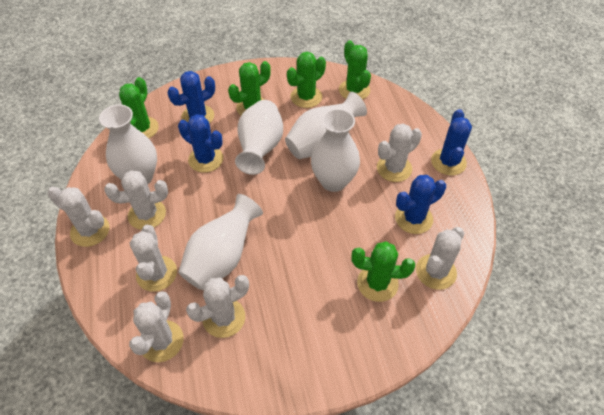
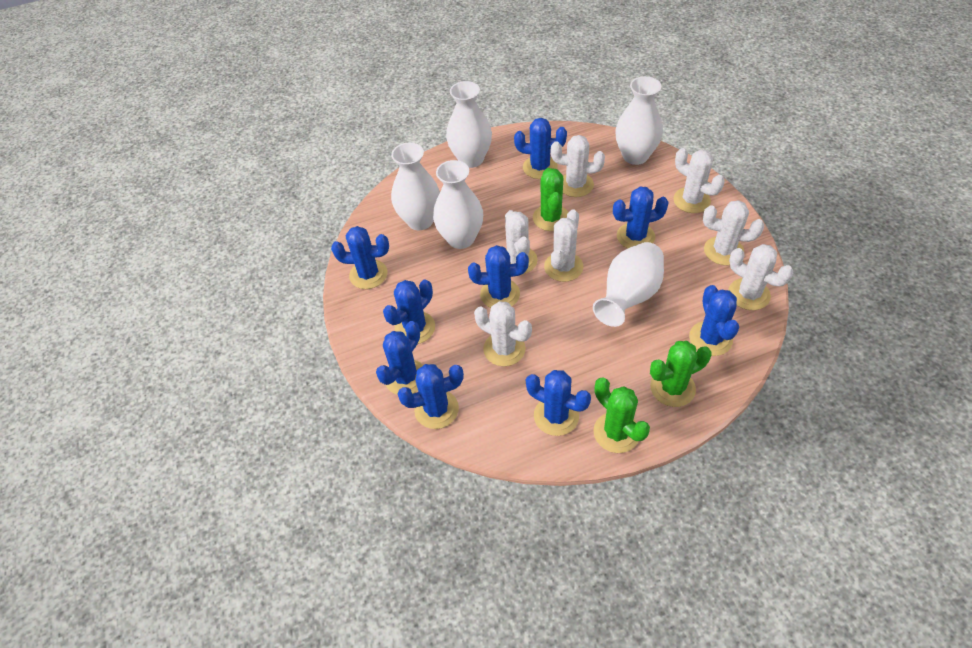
blue cactus: [168,71,215,124] [178,114,223,173] [395,175,446,234] [431,109,472,175] = 4 -> [331,226,389,289] [376,321,423,395] [383,280,435,344] [398,364,464,429] [468,245,529,308] [514,118,567,179] [526,370,591,436] [613,187,669,249] [689,285,739,356] = 9
green cactus: [119,77,159,138] [228,61,271,115] [287,52,326,108] [339,40,371,100] [351,241,415,302] = 5 -> [533,168,568,231] [593,378,650,453] [650,341,712,407] = 3

